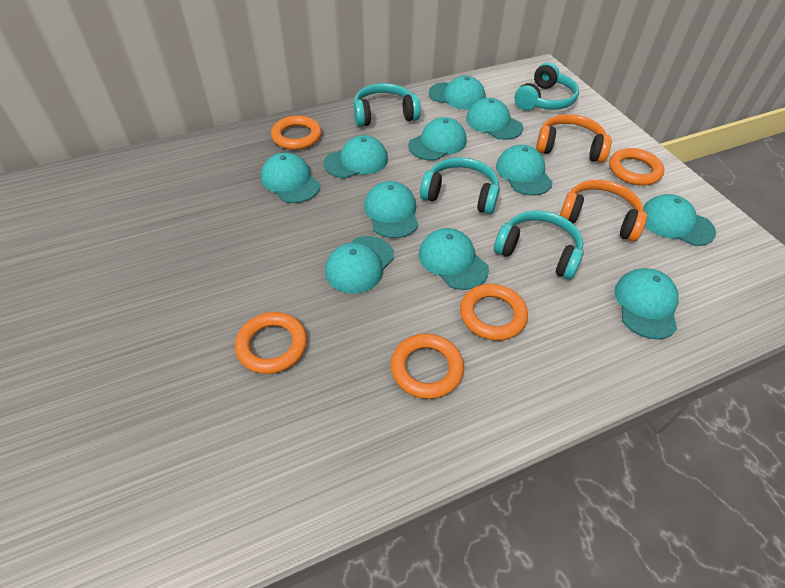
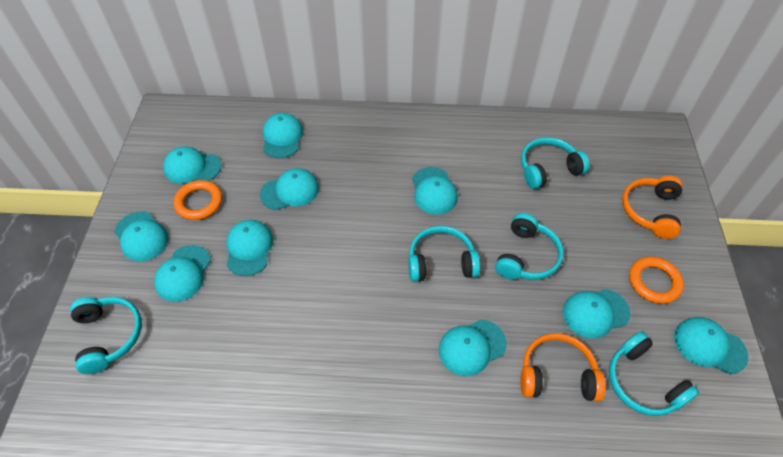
orange ring: [235,312,307,374] [271,115,322,150] [391,333,464,399] [460,284,528,341] [609,148,665,186] = 5 -> [173,180,222,220] [629,257,684,304] = 2
turquoise cap: [261,153,320,203] [324,135,388,178] [325,236,394,294] [364,181,418,238] [408,117,467,161] [419,228,489,290] [429,76,486,109] [466,98,523,140] [496,145,553,196] [615,268,679,339] [643,194,716,246] = 11 -> [114,211,169,261] [154,245,211,302] [163,147,222,183] [227,220,273,276] [260,168,319,210] [263,113,303,158] [412,167,458,215] [439,319,507,376] [563,289,630,339] [674,317,748,374] = 10
turquoise headphones: [353,83,421,127] [420,157,500,214] [494,210,584,280] [514,62,579,110] = 4 -> [70,297,142,374] [408,226,480,282] [495,213,564,280] [521,137,590,189] [609,332,700,416] = 5

